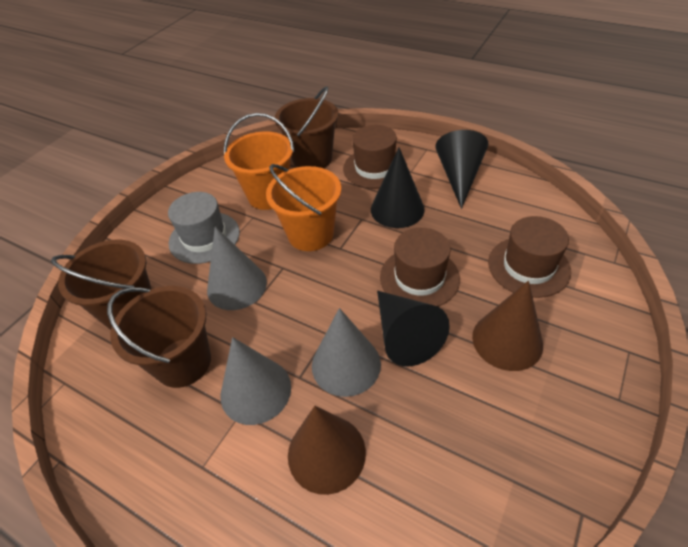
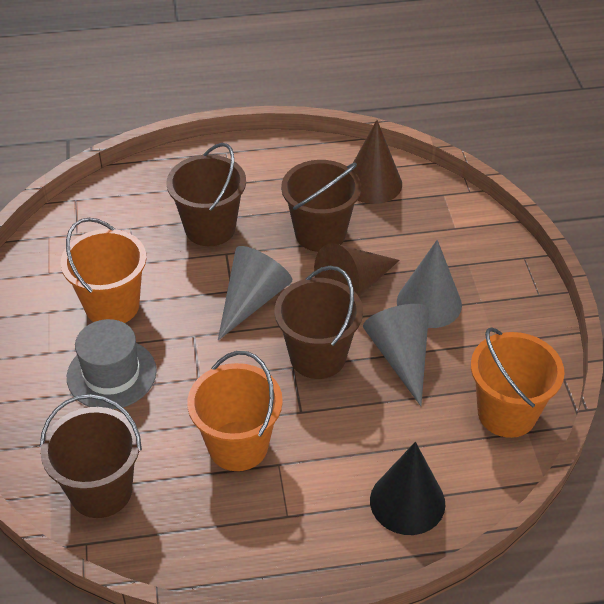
black cone: [371,147,425,228] [377,291,450,366] [435,130,488,209] = 3 -> [370,442,445,535] = 1
brown bucket: [51,240,152,330] [107,286,211,388] [275,86,338,168] = 3 -> [40,394,142,518] [166,143,246,246] [275,266,363,379] [281,160,361,252] = 4
brown hat: [343,125,407,189] [380,228,460,307] [488,216,571,298] = 3 -> none = 0
orange bucket: [224,113,295,210] [266,164,341,251] = 2 -> [61,218,146,323] [187,351,283,471] [471,327,565,438] = 3

